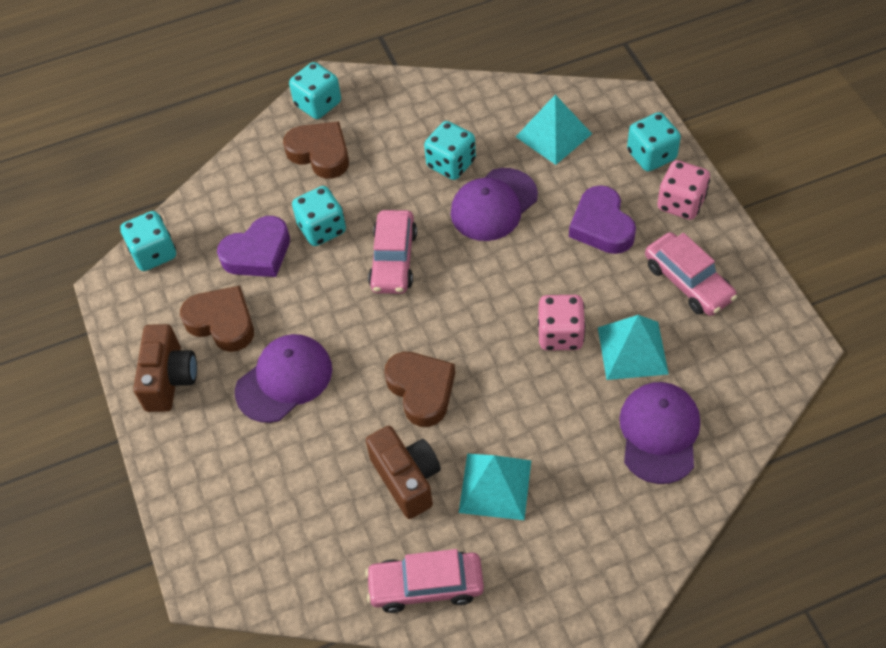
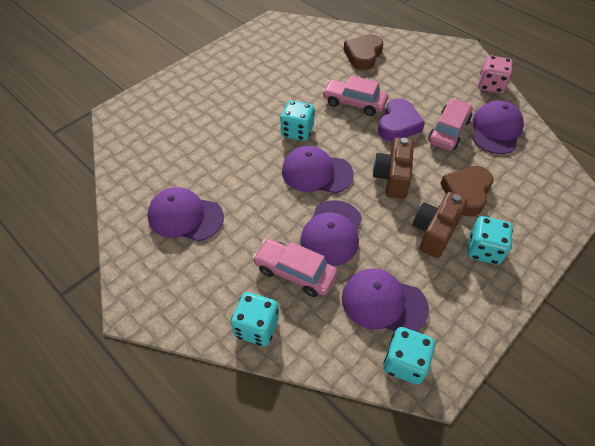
brown heart: [180,286,254,352] [283,121,349,179] [384,352,455,427] = 3 -> [344,34,383,70] [440,166,493,217] = 2
pink dice: [538,295,586,350] [657,160,710,220] = 2 -> [478,55,513,93] = 1
purple cap: [235,334,332,423] [451,168,538,241] [619,382,700,484] = 3 -> [148,187,224,241] [282,145,354,193] [300,200,362,266] [342,268,429,332] [472,100,524,154] = 5
purple heart: [217,216,290,277] [569,185,636,254] = 2 -> [378,98,425,141] = 1
turquoise dice: [120,211,176,271] [289,62,341,119] [292,186,346,246] [424,121,476,180] [627,112,681,172] = 5 -> [231,292,279,346] [280,100,315,141] [383,327,435,385] [467,216,513,265] = 4
turquoise pyramid: [459,454,531,520] [516,95,592,165] [598,315,669,380] = 3 -> none = 0

